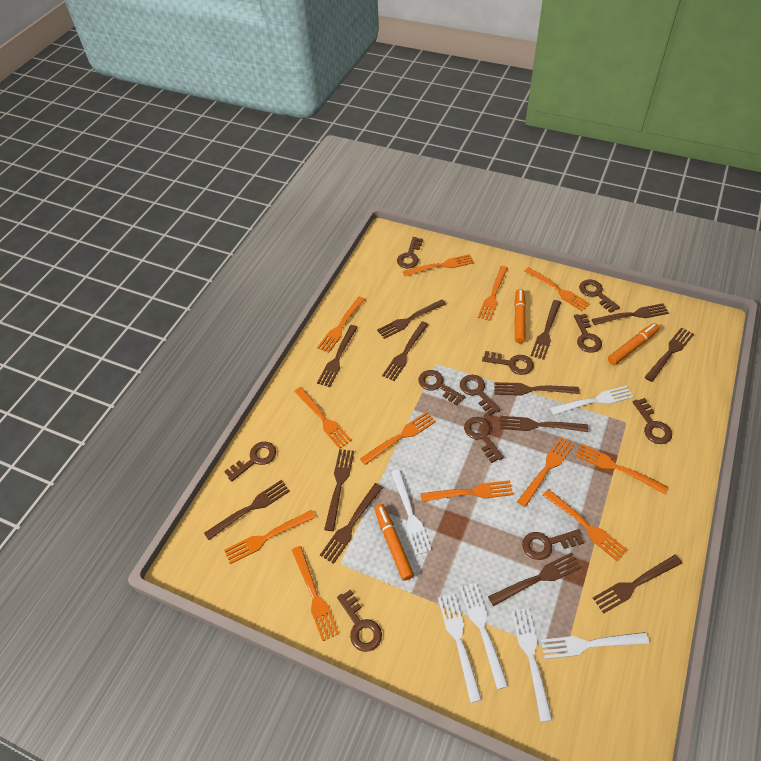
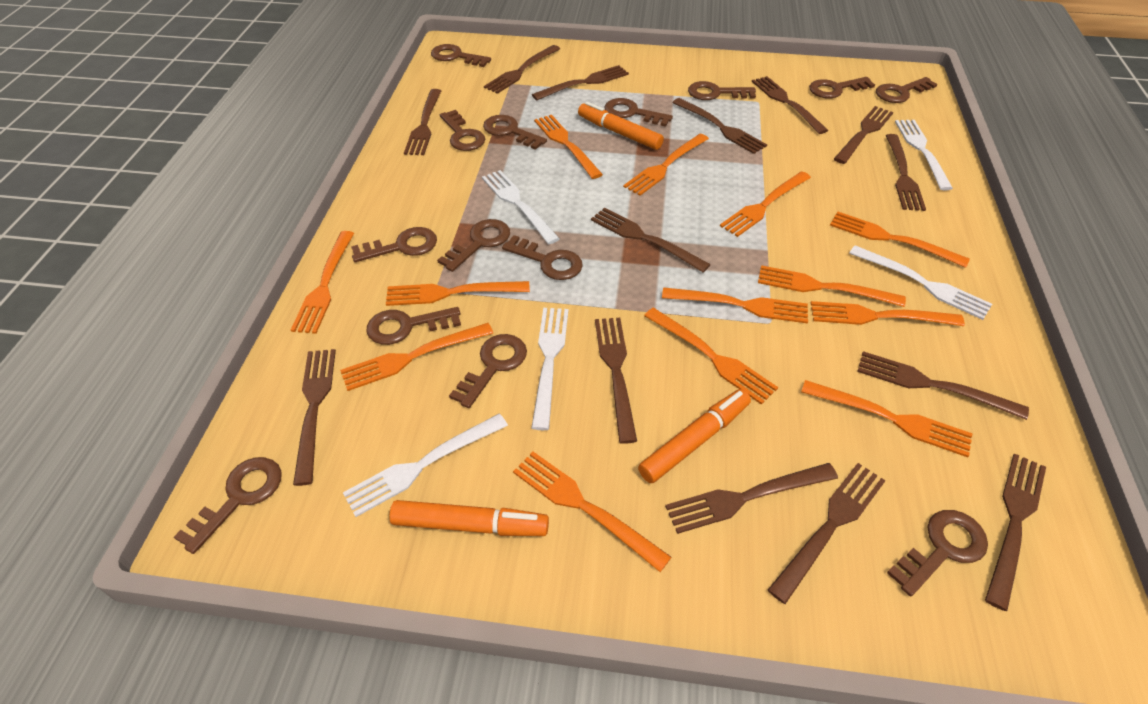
brown fork: [204,480,290,540] [317,325,358,387] [320,483,383,564] [324,449,354,531] [377,299,446,339] [382,321,429,381] [488,553,581,606] [494,382,579,396] [500,416,589,432] [531,300,561,360] [592,303,669,325] [593,555,682,614] [645,327,694,382] = 13 -> [293,349,336,486] [404,89,441,155] [484,45,560,94] [532,65,629,100] [591,207,711,273] [595,318,637,444] [665,463,838,534] [672,98,767,154] [752,76,828,134] [768,463,885,604] [834,106,893,164] [857,351,1029,420] [886,134,926,211] [985,453,1046,611] = 14
brown key: [224,442,276,482] [337,589,382,652] [397,237,423,268] [418,370,465,405] [460,375,500,416] [464,417,504,463] [482,351,534,375] [522,529,584,560] [574,314,602,353] [579,279,620,313] [632,398,672,444] = 11 -> [174,457,282,554] [351,227,437,262] [367,307,461,345] [431,44,491,67] [437,219,510,272] [440,110,485,151] [449,334,527,408] [483,115,547,150] [502,235,583,280] [604,98,673,127] [688,81,756,100] [809,77,875,98] [876,77,938,103] [887,510,988,597] = 14
orange fork: [224,510,316,564] [292,546,339,641] [294,387,352,449] [317,297,365,353] [360,411,436,465] [403,254,474,276] [420,480,513,502] [478,266,508,321] [517,437,574,507] [524,267,590,311] [543,489,628,562] [575,444,668,494] = 12 -> [291,231,354,334] [340,323,493,391] [386,281,530,306] [513,452,671,572] [534,115,603,179] [623,134,709,196] [644,308,778,405] [662,287,808,323] [720,171,811,237] [758,265,906,307] [801,380,972,457] [811,301,965,326] [830,211,970,268] = 13
white fork: [391,470,432,555] [438,594,482,703] [460,583,508,689] [511,609,552,722] [541,632,649,659] [550,386,633,415] = 6 -> [343,414,508,517] [482,170,560,244] [531,308,569,430] [849,245,992,320] [895,120,953,190] = 5

